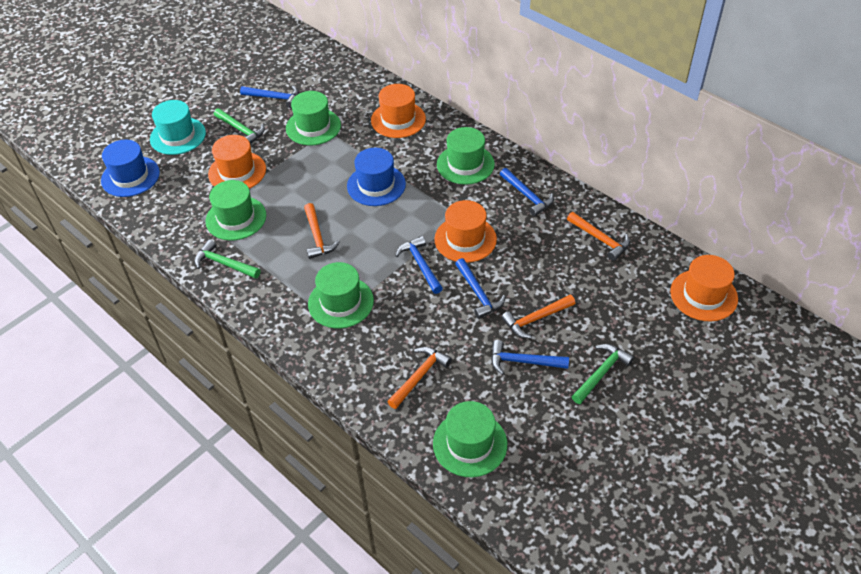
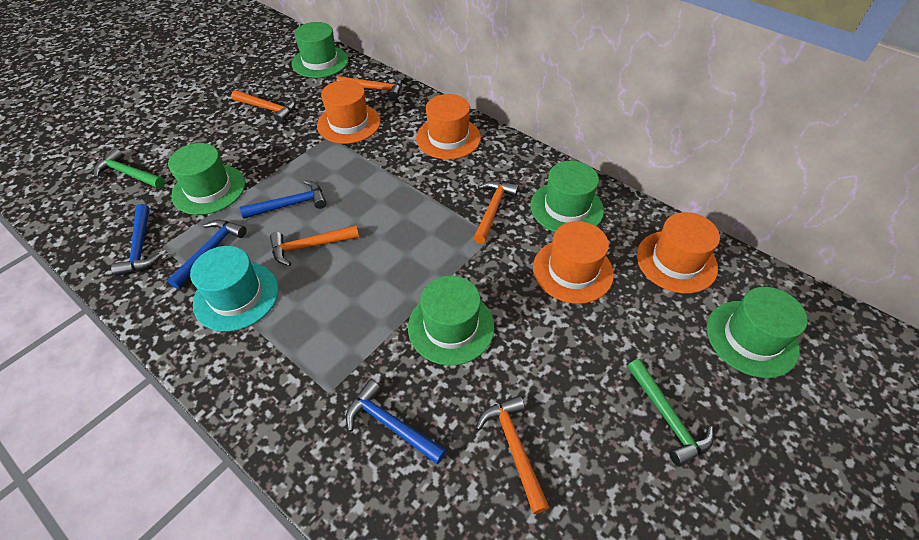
blue hammer: [240,86,299,108] [395,236,443,294] [455,258,506,319] [491,340,569,375] [500,168,554,216] = 5 -> [111,204,161,276] [167,220,246,289] [240,180,327,219] [346,380,446,464] = 4
blue hat: [101,140,160,197] [347,148,406,206] = 2 -> none = 0
green hammer: [195,240,260,279] [214,108,265,144] [572,344,634,404] = 3 -> [94,148,165,188] [627,359,714,467] = 2
orange hammer: [304,203,340,259] [387,347,452,409] [501,295,575,339] [567,212,630,261] = 4 -> [231,90,296,123] [270,225,359,266] [336,76,402,100] [473,181,519,244] [476,396,550,514] = 5

